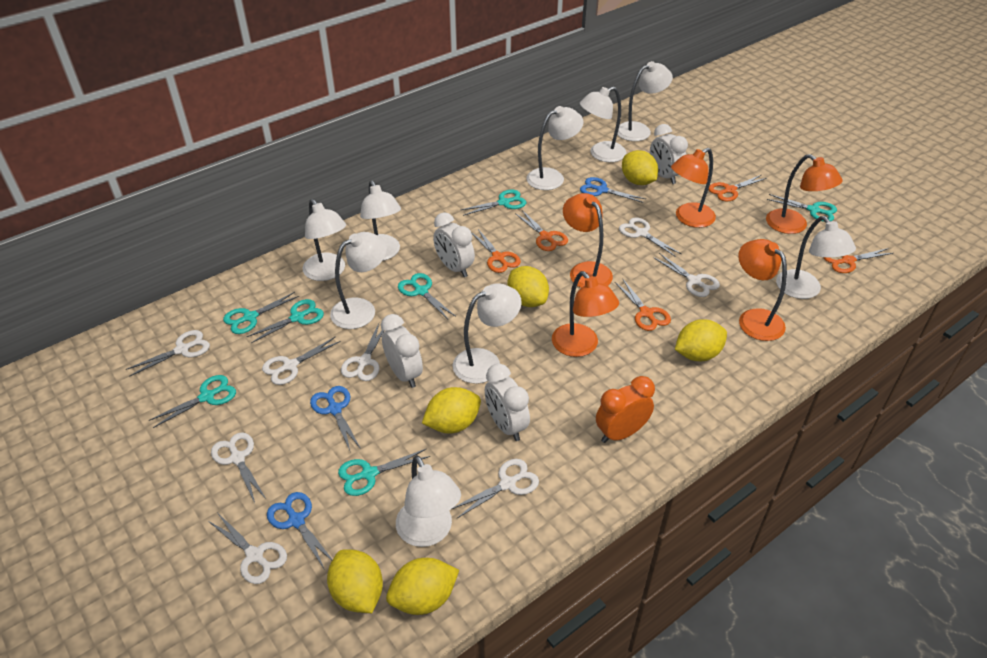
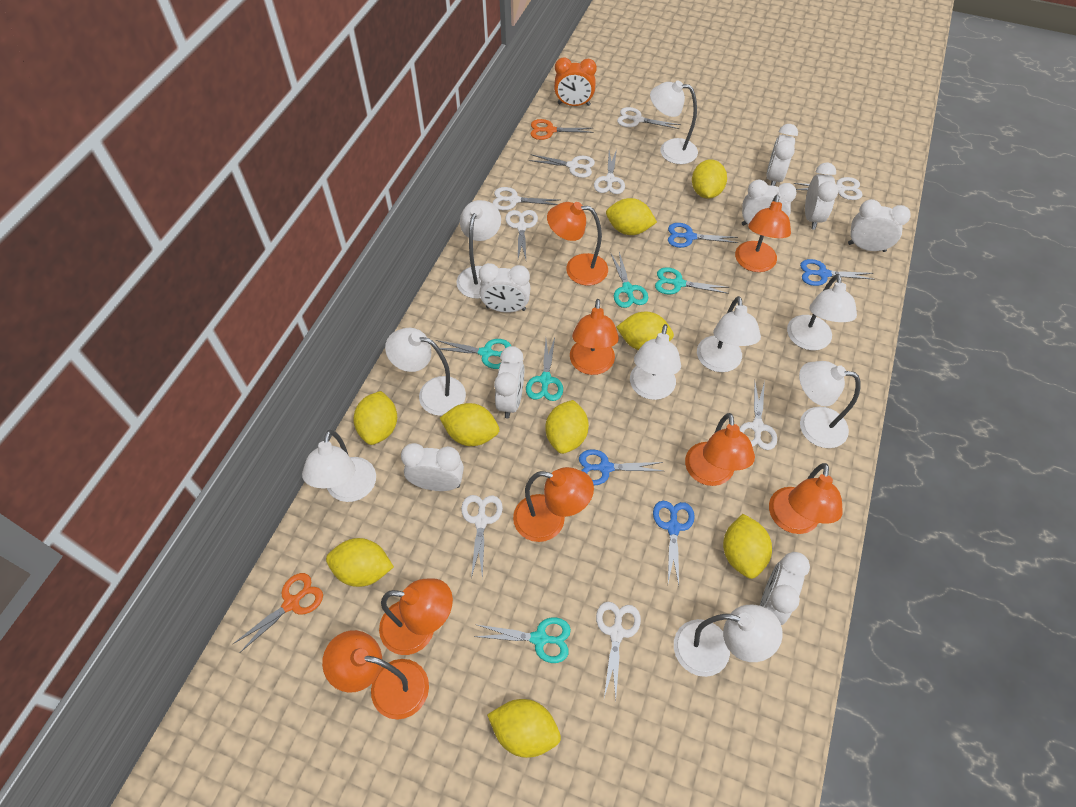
blue scissors: [267,492,332,570] [310,386,361,451] [580,177,646,203] = 3 -> [579,449,663,486] [653,501,695,585] [668,223,738,248] [800,259,875,286] = 4
orange lamp: [552,271,619,357] [563,193,613,288] [671,148,716,228] [738,239,787,341] [766,154,842,234] = 5 -> [322,630,429,719] [379,578,453,655] [513,467,594,542] [547,202,608,285] [570,299,619,375] [685,413,755,486] [735,195,791,272] [769,463,843,534] = 8
orange scissors: [471,229,521,273] [515,210,568,251] [615,279,671,331] [708,175,767,201] [823,248,893,273] = 5 -> [233,573,323,653] [530,119,594,140] = 2
turquoise scissors: [148,375,236,428] [223,292,299,334] [246,299,324,343] [338,449,430,496] [398,273,456,319] [461,190,526,216] [767,194,837,222] = 7 -> [436,339,511,369] [474,617,571,663] [526,337,563,401] [611,252,648,308] [655,267,729,294] = 5
white clock: [381,314,423,388] [433,212,475,277] [485,363,530,441] [650,124,688,184] = 4 -> [401,443,464,491] [479,263,531,313] [494,346,524,419] [742,180,797,226] [760,552,810,625] [766,124,798,186] [805,163,839,230] [848,199,911,252] = 8
white scissors: [126,330,210,377] [208,514,287,584] [211,432,266,503] [262,336,341,385] [341,323,384,381] [452,459,539,518] [619,217,681,257] [653,253,720,297] = 8 -> [461,495,503,580] [492,187,559,210] [505,210,538,259] [529,154,595,178] [594,149,625,194] [596,602,641,700] [617,107,681,129] [740,381,777,450] [793,177,863,200] = 9
yellow lemon: [327,549,383,613] [386,558,459,615] [422,387,481,434] [508,266,549,307] [622,150,658,185] [675,319,727,361] = 6 -> [326,538,394,587] [353,391,397,445] [440,403,499,446] [487,699,561,758] [546,400,589,454] [606,198,657,235] [616,311,674,350] [692,159,727,199] [723,514,772,579] = 9

